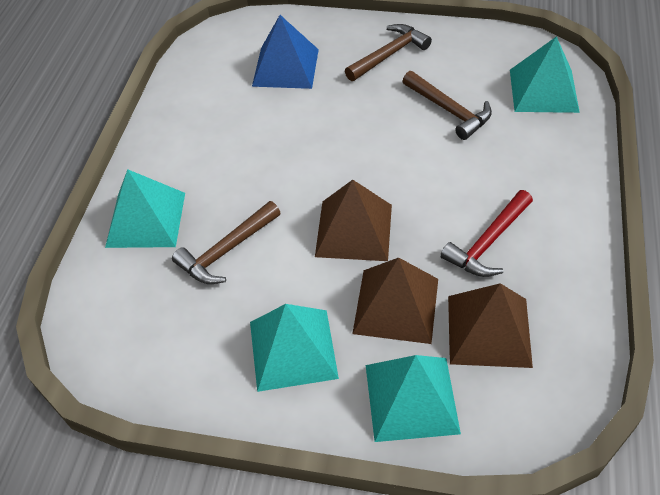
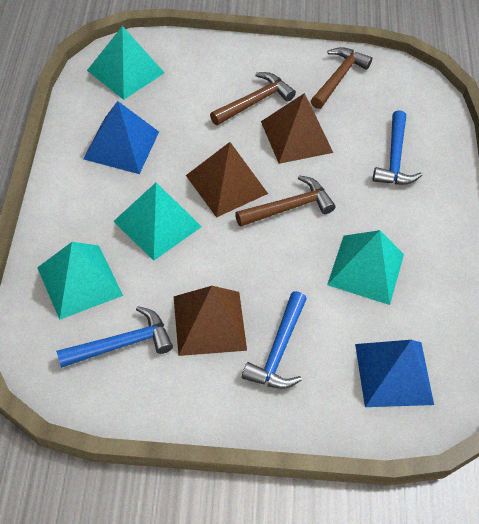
blue hammer: none = 0 -> [56,306,173,368] [242,291,307,389] [372,110,422,185] = 3
blue pyramid: [252,15,319,89] = 1 -> [83,101,159,174] [355,340,434,407] = 2
red hammer: [440,190,533,277] = 1 -> none = 0

